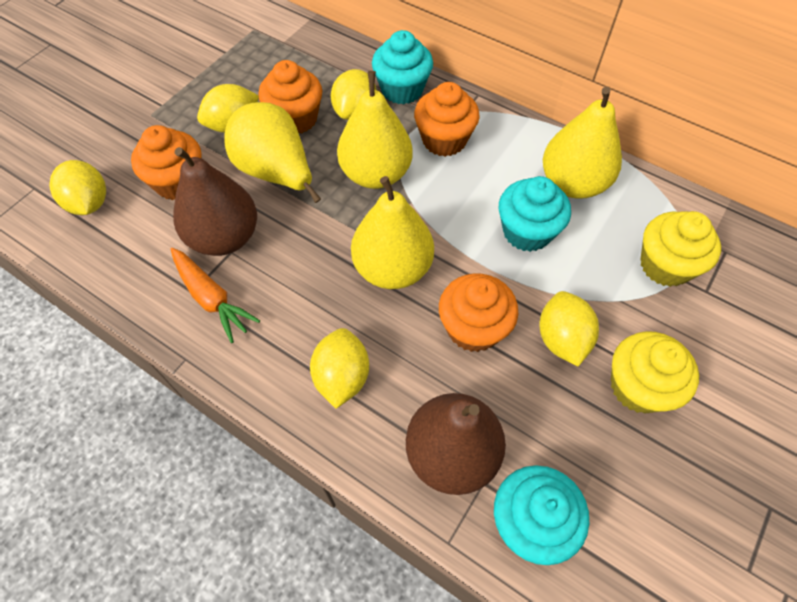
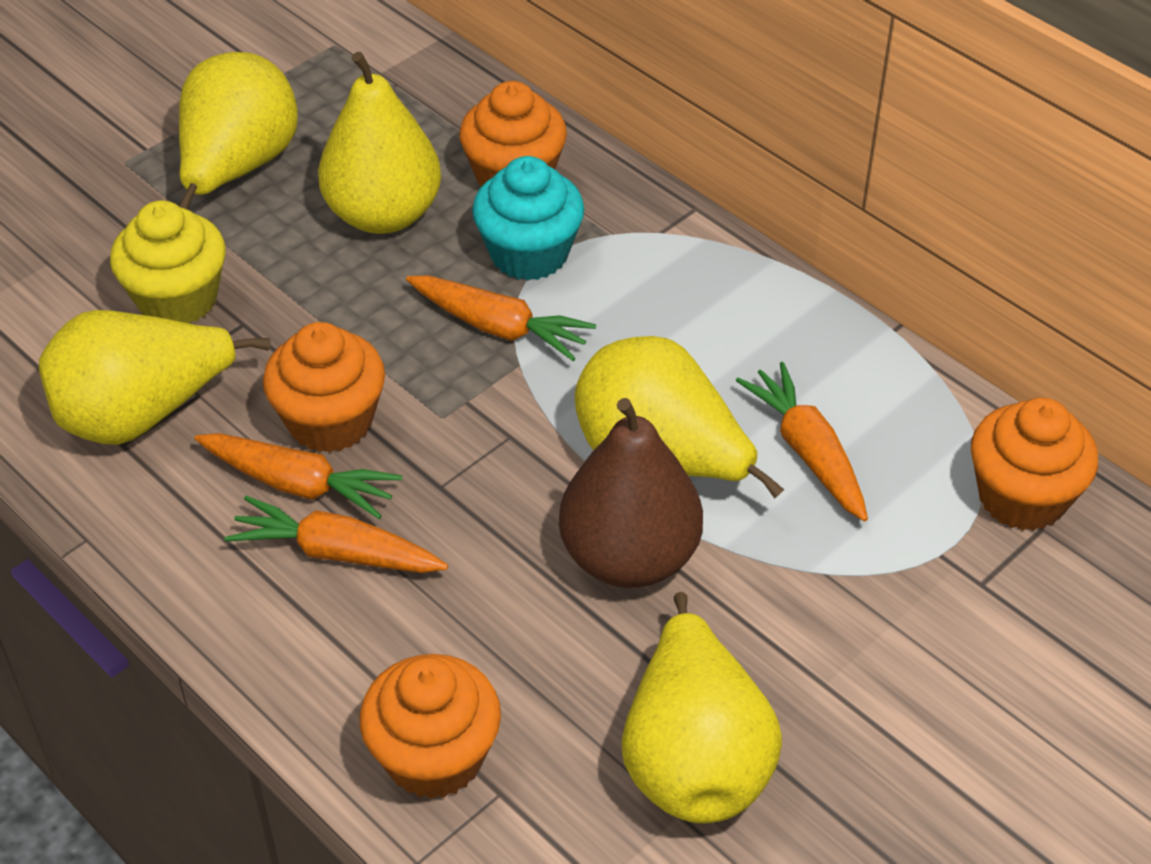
brown pear: [173,147,257,256] [406,393,506,495] = 2 -> [559,398,703,588] = 1
orange carrot: [171,248,260,343] = 1 -> [195,433,402,519] [225,496,448,573] [406,275,596,361] [736,362,868,521] = 4
turquoise cupcake: [372,30,433,104] [494,465,589,565] [499,176,571,252] = 3 -> [472,156,584,281] = 1
yellow cupcake: [611,331,699,414] [640,211,721,287] = 2 -> [110,200,226,323] = 1
yellow lemon: [49,160,106,215] [197,84,259,133] [310,328,369,409] [331,69,376,120] [539,291,599,366] = 5 -> none = 0
yellow pear: [224,102,321,203] [337,71,413,189] [351,176,434,289] [543,87,622,199] = 4 -> [39,310,271,445] [179,52,298,210] [318,52,441,234] [575,336,784,498] [622,592,782,823] = 5

